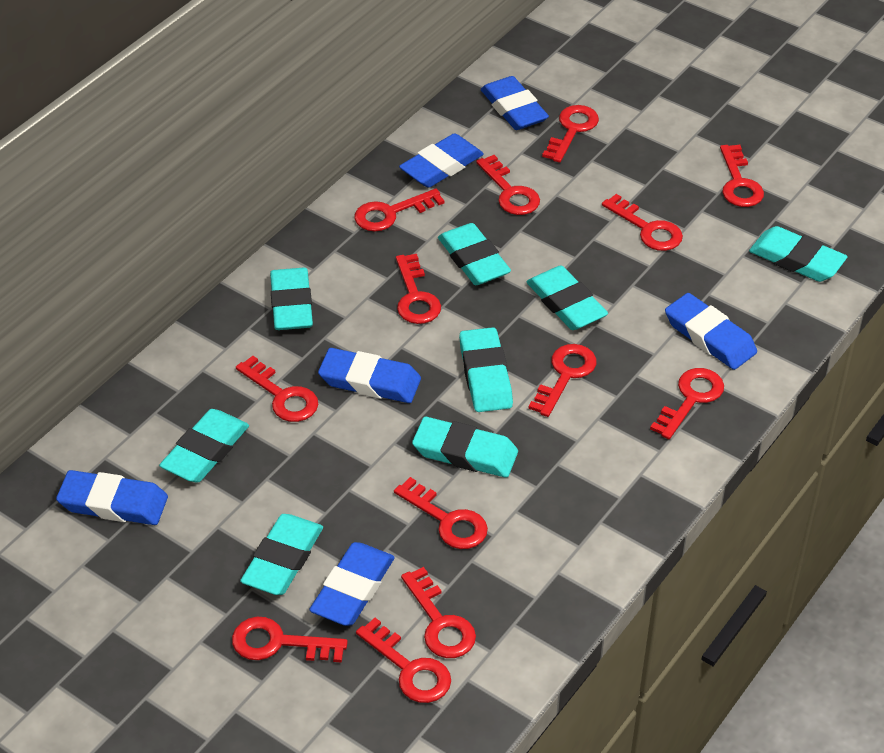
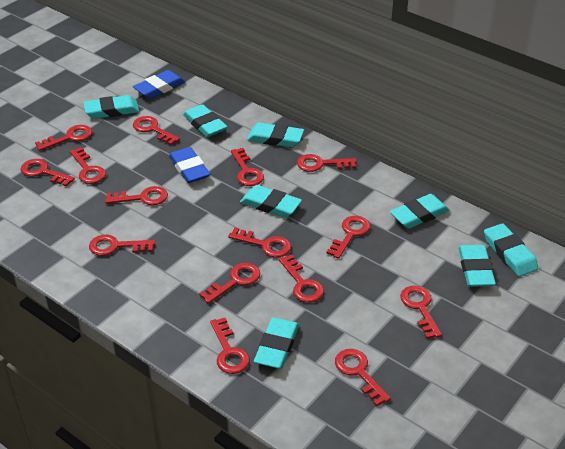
blue eraser: [56,470,168,525] [309,542,395,626] [318,348,421,403] [399,133,484,187] [481,76,549,130] [665,293,757,370] = 6 -> [133,70,185,99] [169,147,210,183] = 2
red key: [232,617,348,663] [236,356,318,422] [354,189,445,231] [356,618,451,703] [394,477,488,549] [396,254,441,324] [401,567,476,658] [476,155,540,215] [528,344,597,417] [542,105,599,163] [602,194,683,251] [650,368,724,439] [720,145,764,207] = 13 -> [21,159,75,186] [35,125,92,151] [70,147,106,184] [89,235,155,256] [105,186,168,205] [133,116,180,145] [199,263,260,304] [210,318,250,374] [228,227,291,257] [231,148,264,186] [279,255,324,302] [297,154,356,172] [326,216,370,259] [335,349,391,406] [400,286,442,339] = 15

